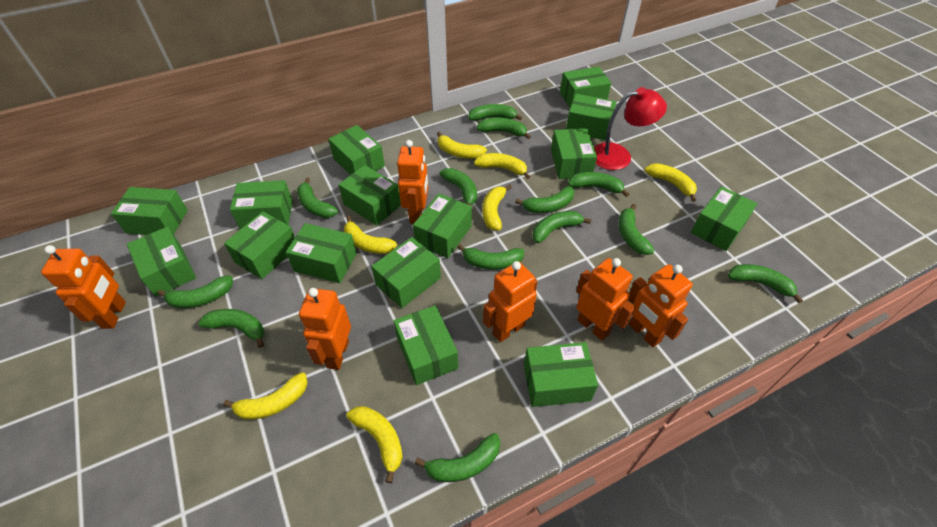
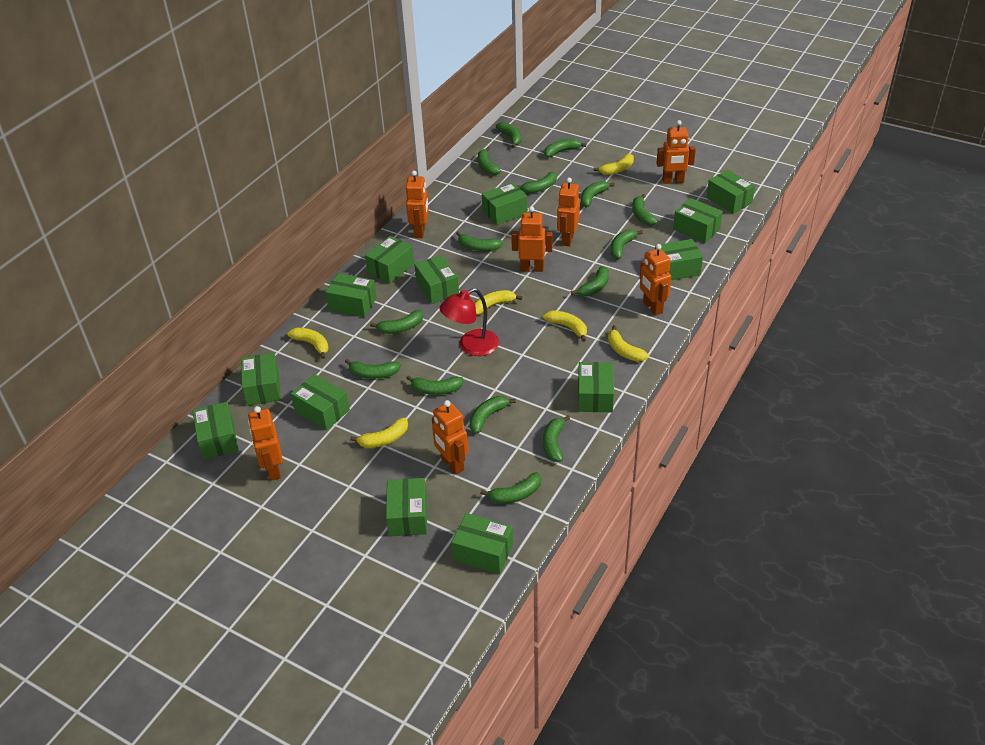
green banana: [158,275,233,308] [198,309,264,348] [297,178,338,218] [415,433,500,482] [439,168,477,206] [457,244,524,270] [468,104,522,121] [477,118,531,139] [515,186,574,213] [532,211,591,243] [568,172,629,197] [619,204,655,255] [728,264,803,304] = 13 -> [345,359,401,379] [370,310,423,334] [406,375,464,395] [456,231,503,251] [470,396,516,434] [478,147,501,175] [480,472,541,504] [496,122,521,148] [516,172,557,193] [543,415,570,462] [544,138,586,157] [571,266,609,297] [581,181,615,207] [611,229,643,259] [632,194,658,225] = 15
green box: [111,187,188,235] [127,227,196,297] [224,211,295,279] [230,180,293,229] [286,223,357,283] [328,125,385,175] [338,165,401,226] [371,237,441,308] [393,305,458,385] [413,193,472,258] [524,342,598,407] [551,128,597,179] [560,67,611,108] [566,94,616,140] [691,186,758,251] = 15 -> [193,402,239,459] [241,353,281,406] [291,374,350,430] [325,273,377,317] [365,236,414,284] [386,478,427,536] [414,255,459,304] [451,513,513,574] [482,182,527,225] [578,362,614,412] [655,239,703,280] [673,198,723,243] [706,170,755,214] = 13
orange robot: [41,245,126,329] [299,288,351,370] [397,140,428,224] [483,261,538,342] [576,258,636,341] [629,264,693,347] = 6 -> [248,406,283,481] [406,170,429,238] [432,400,468,475] [511,206,553,272] [557,177,580,246] [640,244,671,315] [656,120,696,184] = 7
yellow banana: [223,373,308,420] [344,216,397,254] [346,406,403,483] [437,132,487,159] [474,153,530,179] [482,184,512,230] [645,163,697,202] = 7 -> [288,327,329,359] [350,418,408,448] [474,290,522,315] [543,310,587,342] [594,154,634,175] [608,325,649,362] = 6

